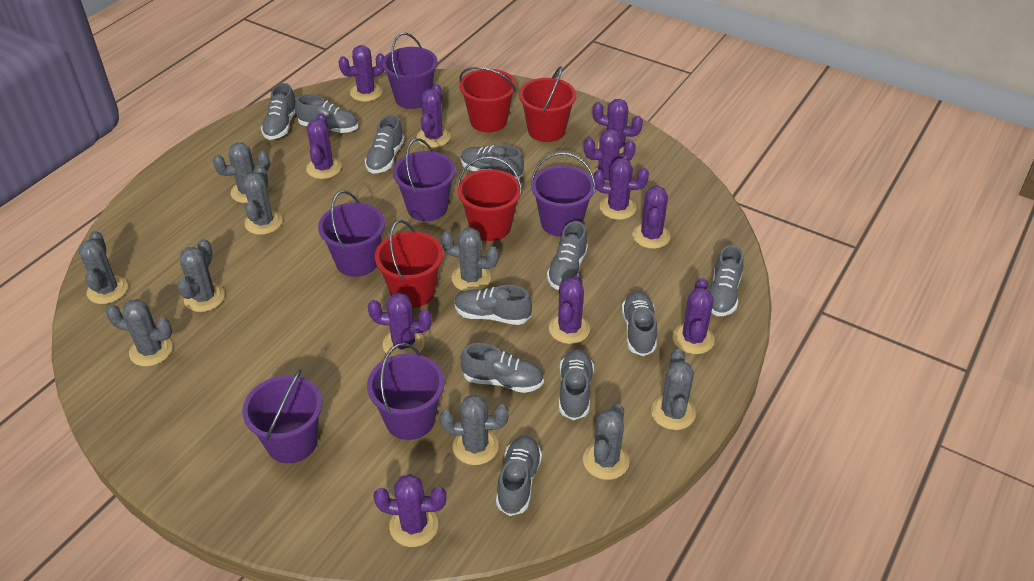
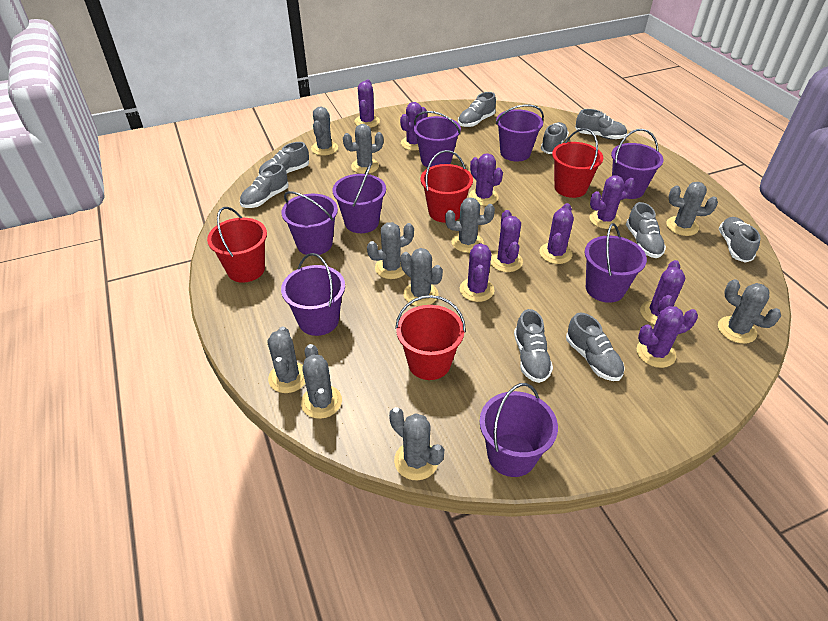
grey cactus: [78,231,128,304] [106,299,172,367] [177,239,225,312] [213,143,270,203] [243,165,282,235] [440,395,509,465] [441,228,499,291] [583,404,630,480] [651,349,696,430] = 9 -> [268,327,305,393] [301,344,342,419] [311,107,338,156] [343,124,384,174] [367,222,414,279] [389,407,444,480] [401,248,443,306] [445,197,495,253] [666,182,718,236] [718,279,781,344] = 10
grey shoe: [261,83,296,140] [295,94,358,133] [365,115,405,173] [454,285,532,325] [461,144,524,178] [461,343,544,393] [496,436,542,516] [547,221,588,290] [559,349,594,420] [622,291,657,356] [709,245,744,316] = 11 -> [240,164,289,208] [259,142,309,175] [458,92,496,127] [514,309,553,383] [541,122,569,154] [566,313,625,381] [575,109,627,140] [626,202,666,258] [719,217,761,263] = 9
purple bucket: [242,369,322,463] [318,191,385,277] [367,343,444,440] [382,32,438,109] [393,138,456,221] [531,152,596,237] = 6 -> [281,253,345,336] [282,191,338,256] [332,163,386,233] [414,111,461,167] [480,383,558,477] [496,104,544,161] [584,223,647,303] [611,129,663,199] = 8
purple cactus: [306,113,342,179] [339,45,385,102] [368,293,432,357] [373,474,447,547] [417,84,451,148] [549,275,590,344] [584,129,636,183] [592,99,643,153] [594,158,649,220] [633,186,670,249] [673,278,715,354] = 11 -> [355,79,380,128] [400,102,427,151] [460,243,495,302] [469,153,503,206] [490,210,523,272] [539,203,574,264] [589,175,635,229] [637,306,698,368] [640,260,685,325] = 9

